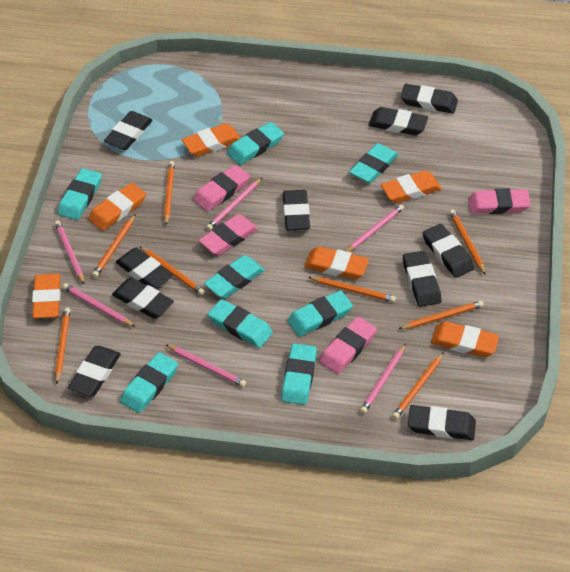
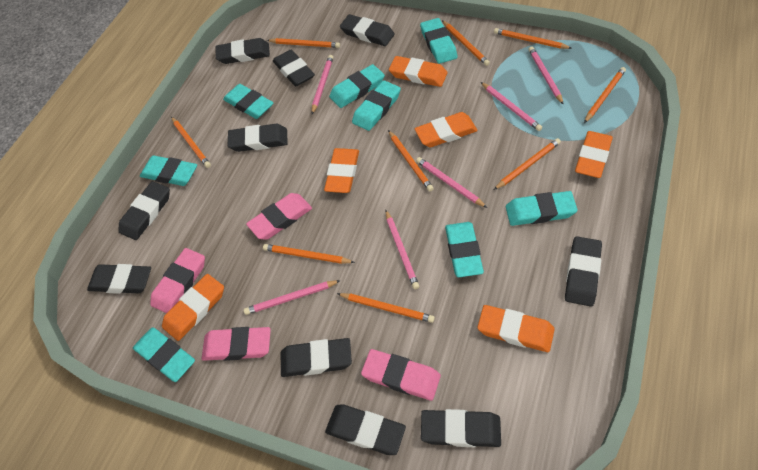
orange pencil: [55,308,70,384] [92,214,136,277] [139,246,205,295] [164,161,175,225] [308,277,396,302] [392,352,444,419] [399,301,484,329] [449,210,486,275] = 8 -> [171,117,211,168] [263,244,355,264] [267,38,340,48] [337,293,435,323] [388,130,434,191] [442,20,490,66] [494,28,571,49] [494,138,561,190] [584,67,626,123] = 9

